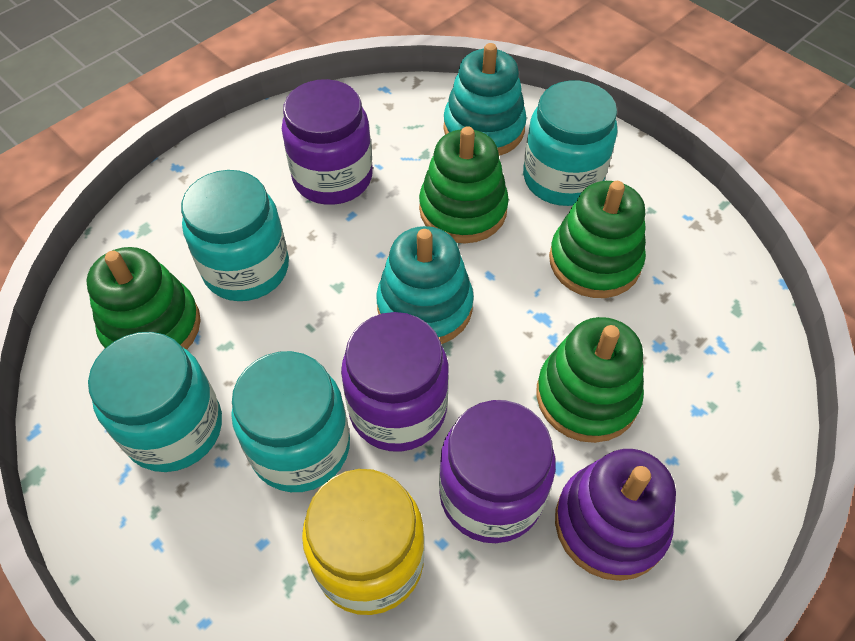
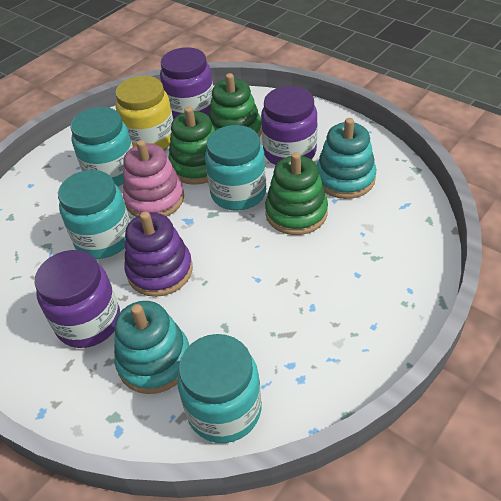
green stacking toy: [86,247,201,350] [419,126,509,243] [536,317,644,443] [549,181,646,298] = 4 -> [168,106,215,185] [209,73,262,137] [265,152,328,235] = 3
pink stacking toy: none = 0 -> [123,140,184,217] = 1

